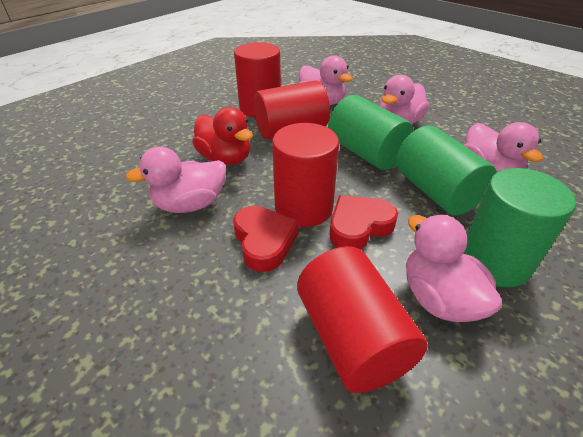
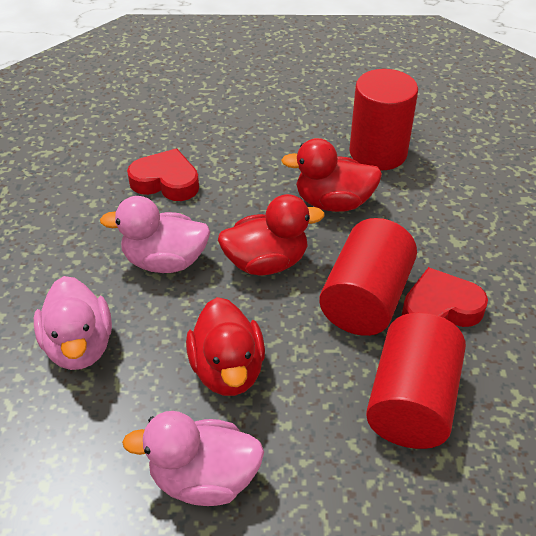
green cylinder: [328,95,414,170] [396,126,497,216] [463,168,576,288] = 3 -> none = 0
pink duck: [125,146,226,213] [299,55,353,105] [379,75,429,124] [406,215,502,322] [464,122,543,172] = 5 -> [34,276,112,370] [100,196,210,273] [122,411,264,506] = 3
red cylinder: [234,42,281,118] [253,80,330,140] [272,123,339,227] [297,246,428,393] = 4 -> [319,218,417,336] [349,69,418,170] [366,312,466,449] = 3
red duck: [192,107,253,165] = 1 -> [186,297,265,396] [218,194,325,275] [281,138,382,212] = 3

